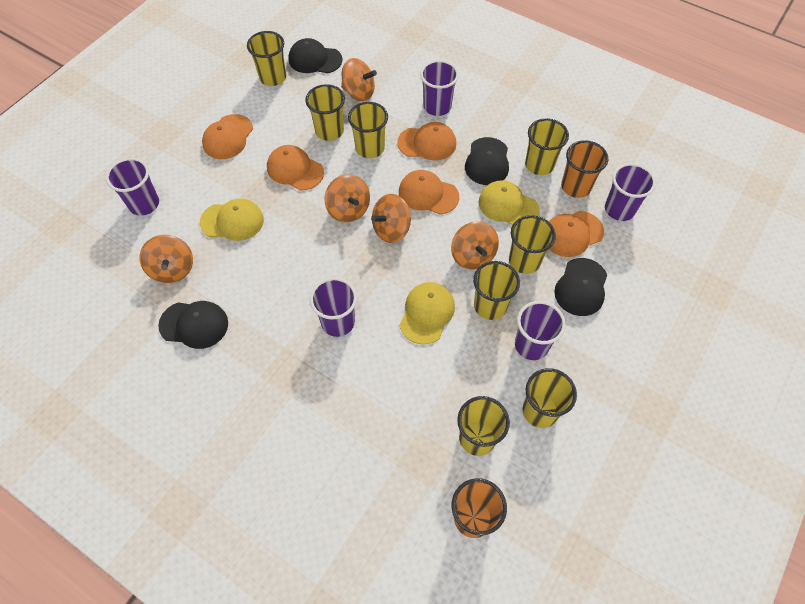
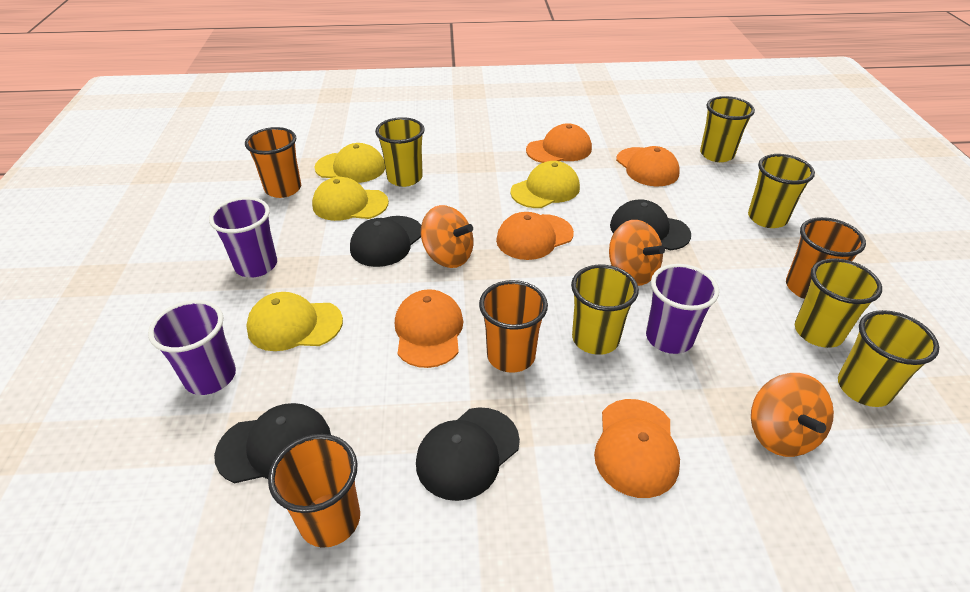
orange cup: [452,478,507,538] [561,140,608,198] = 2 -> [245,127,301,198] [268,434,360,548] [479,280,548,373] [786,217,866,299] = 4
orange spinning top: [140,235,193,283] [324,174,370,222] [341,58,377,101] [371,194,411,243] [451,221,499,270] = 5 -> [421,205,473,268] [609,220,665,286] [751,373,834,457] = 3
purple cup: [106,158,159,215] [310,277,357,337] [420,60,459,116] [515,301,566,360] [605,163,656,221] = 5 -> [148,300,236,395] [209,197,277,277] [646,264,719,354] = 3
yellow cap: [200,198,264,241] [399,282,455,344] [479,180,540,225] = 3 -> [246,292,343,351] [312,177,389,221] [314,143,385,183] [511,161,580,208] = 4
yellow cup: [247,31,286,86] [305,84,345,141] [348,102,388,158] [457,396,510,456] [473,261,520,320] [509,215,556,274] [522,368,577,428] [525,118,569,175] = 8 -> [375,117,425,187] [571,265,639,355] [700,96,755,162] [748,154,815,228] [795,258,882,348] [838,310,939,407] = 6

